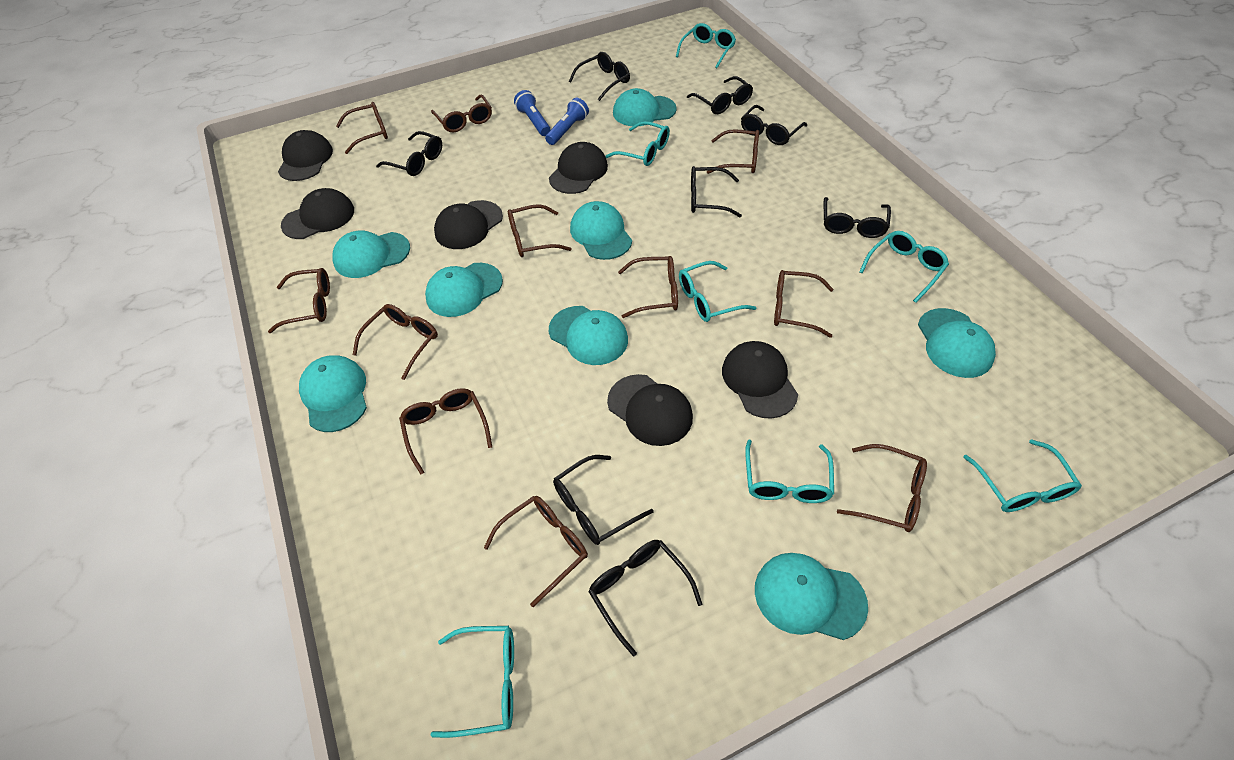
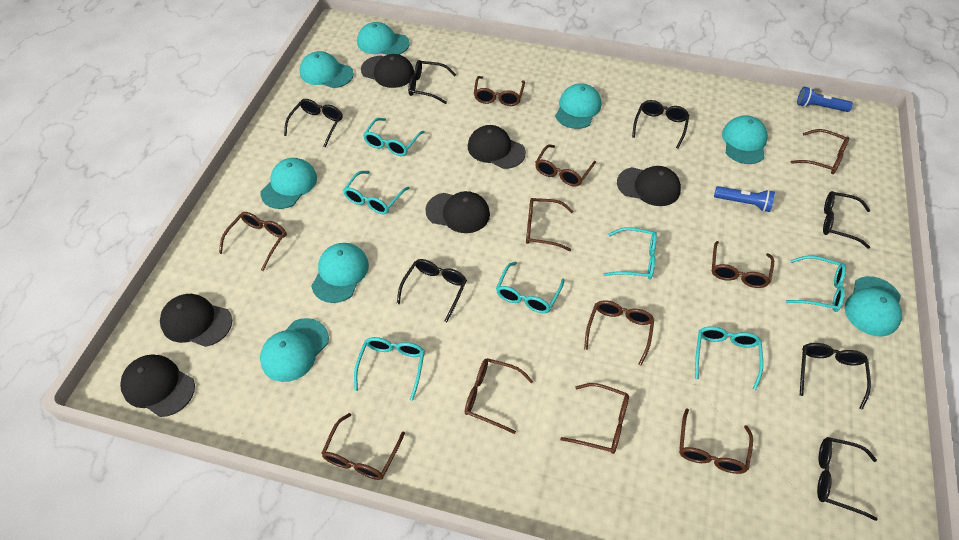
black glasses: [376,131,442,176] [553,455,654,545] [569,52,630,101] [589,540,702,656] [687,76,753,114] [691,166,742,217] [741,105,807,145] [824,197,891,238] = 8 -> [284,99,343,147] [397,259,467,322] [408,60,456,104] [632,100,689,149] [800,343,871,410] [817,437,878,521] [823,191,870,249] = 7

